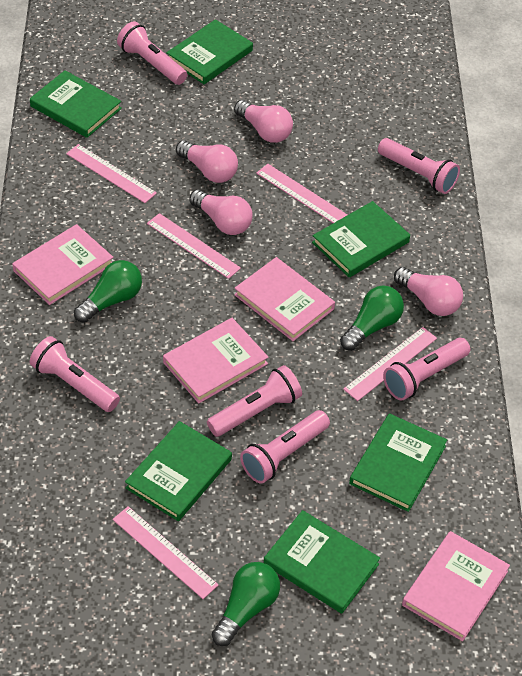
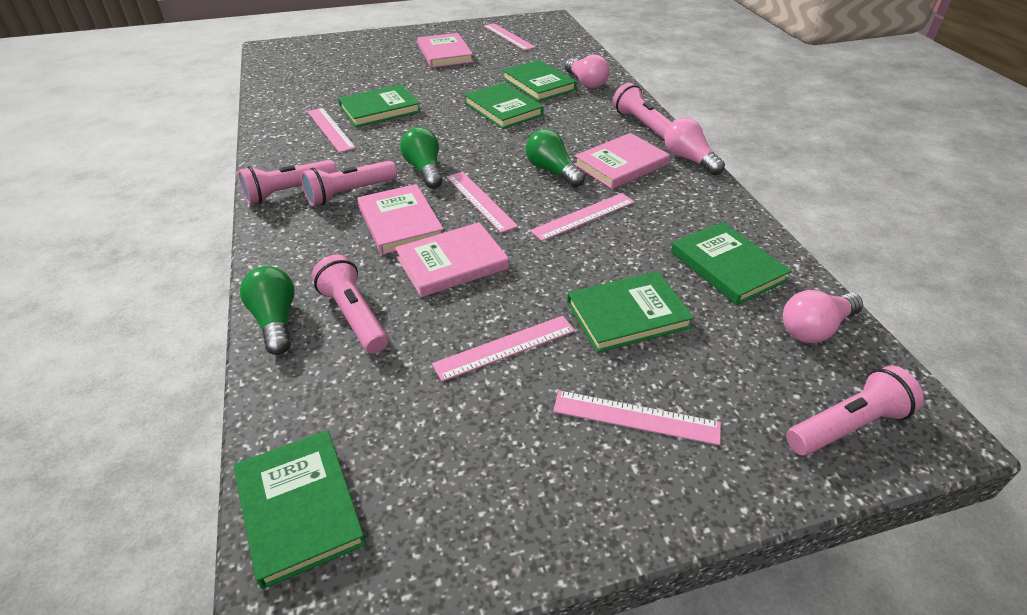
pink flashlight: [30,336,120,412] [117,21,187,85] [207,365,302,437] [240,410,330,484] [378,138,460,194] [383,338,470,400] = 6 -> [238,160,337,205] [301,161,397,206] [312,255,388,353] [612,83,672,140] [786,366,924,456] = 5
pink light bulb: [176,140,238,183] [189,190,253,235] [234,100,293,143] [394,267,463,316] = 4 -> [565,54,609,89] [664,118,725,175] [783,290,863,343] = 3
pink ruler: [66,144,157,203] [113,506,218,599] [147,213,241,279] [256,164,347,223] [343,327,437,401] = 5 -> [307,108,356,153] [432,316,575,382] [447,172,518,233] [484,23,536,51] [530,193,635,241] [553,390,721,445] = 6

